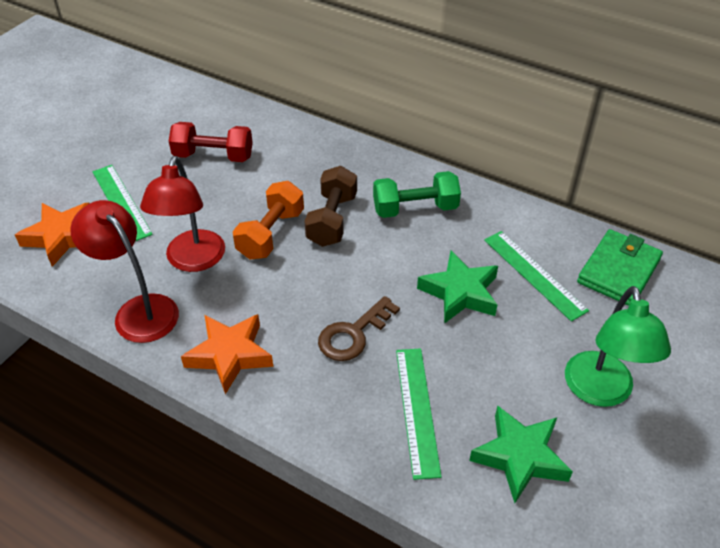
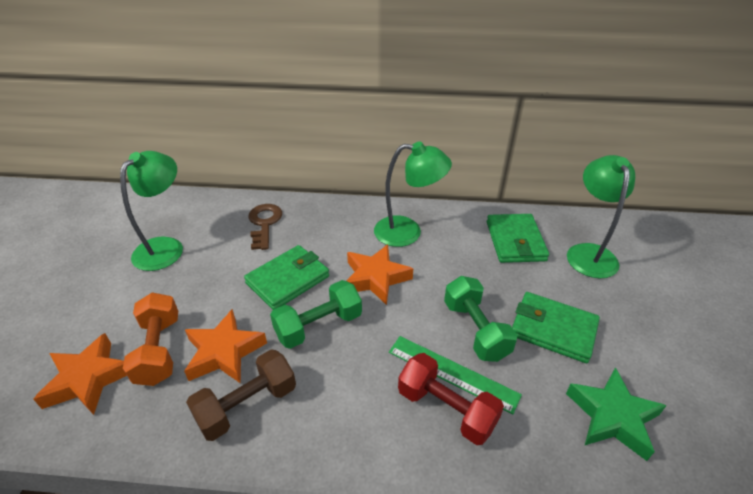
green dumbbell: [373,171,461,218] = 1 -> [270,280,362,349] [444,276,517,362] = 2
green lamp: [565,286,671,407] = 1 -> [120,151,183,271] [374,142,452,247] [567,155,635,278] = 3
green ruler: [92,165,153,241] [396,348,442,480] [484,231,589,322] = 3 -> [389,336,522,414] = 1
green star: [417,251,498,324] [469,405,573,503] = 2 -> [566,367,667,461] = 1
green wallet: [577,229,663,306] = 1 -> [244,245,329,310] [487,214,549,263] [512,292,600,363] = 3
orange star: [15,203,90,267] [181,314,273,394] = 2 -> [33,333,127,415] [184,309,267,384] [346,244,413,305] = 3
red lamp: [70,200,179,343] [140,156,225,272] = 2 -> none = 0

